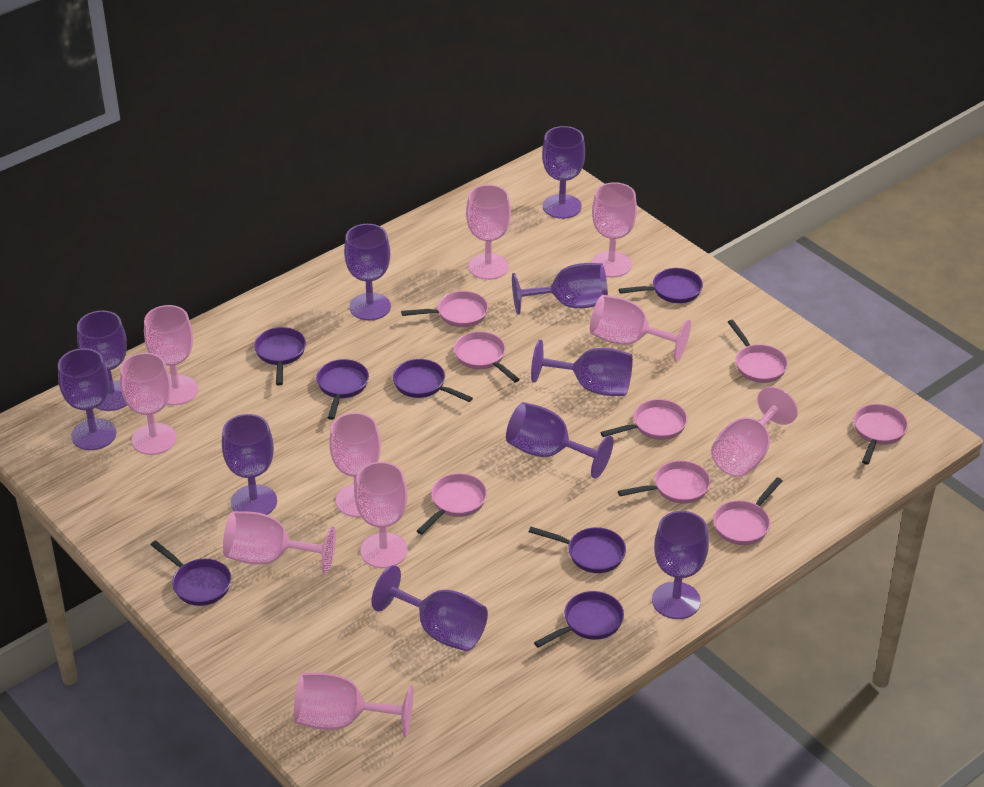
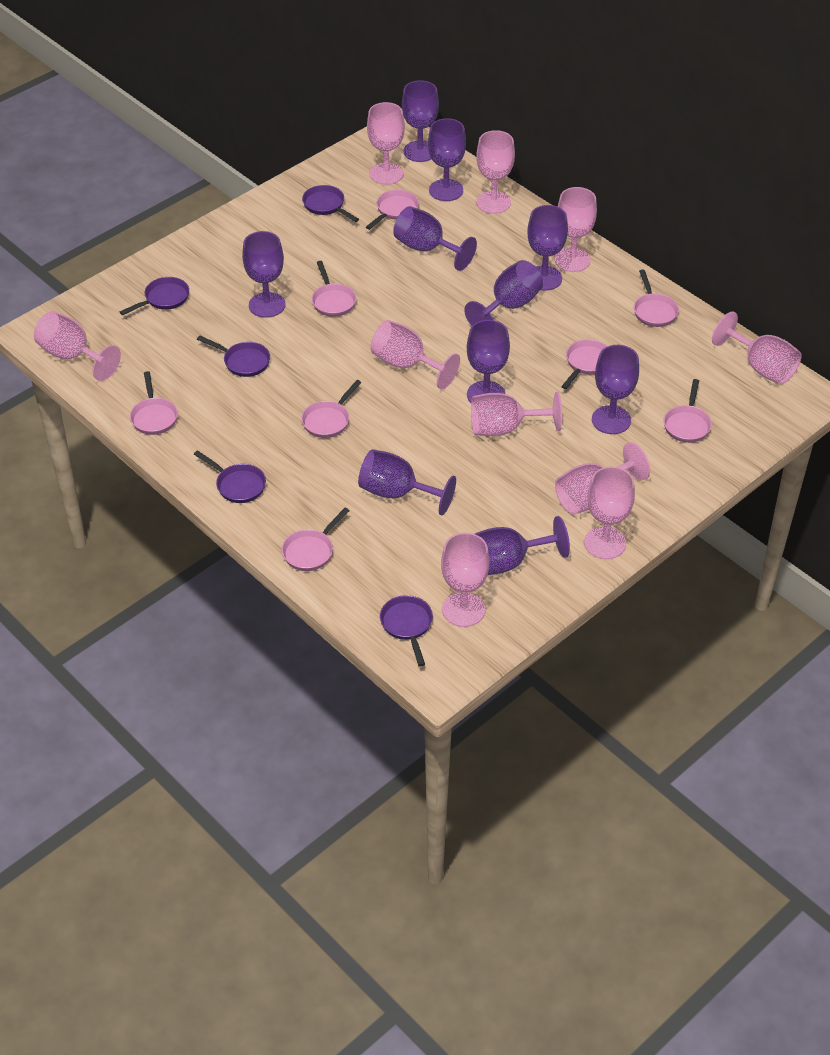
purple pan: [151,540,231,606] [254,327,306,386] [316,359,369,420] [393,359,473,402] [529,527,626,573] [534,591,624,648] [619,268,703,303] = 7 -> [120,277,189,315] [194,450,266,503] [197,335,270,377] [302,185,359,222] [380,595,433,666] = 5

